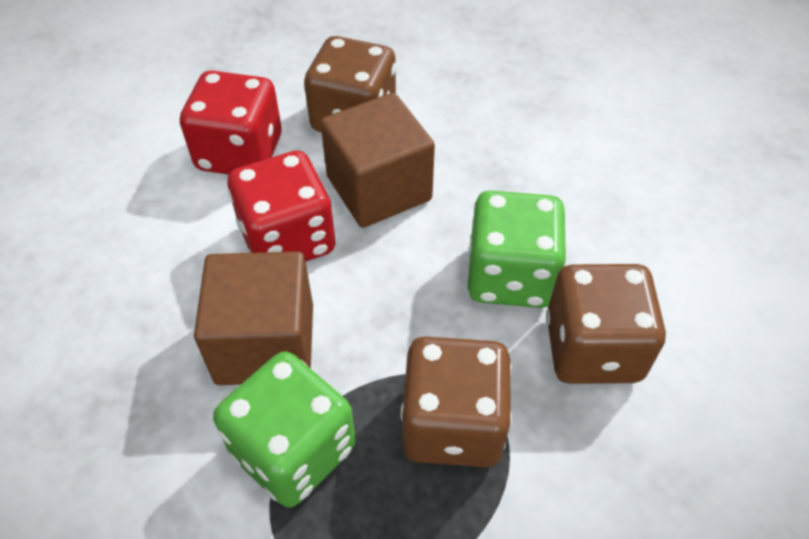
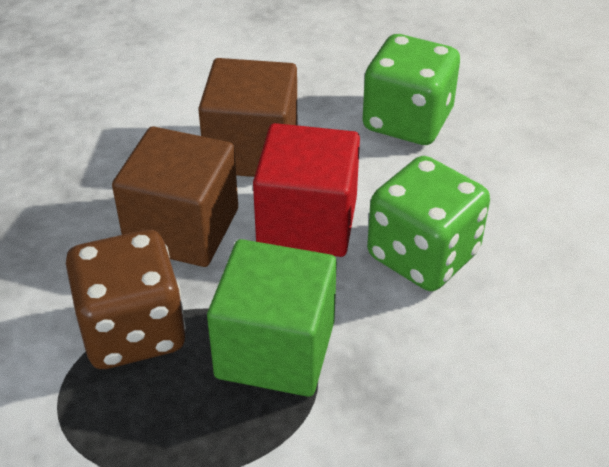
brown dice: [304,36,396,133] [401,336,512,467] [546,264,666,384] = 3 -> [66,230,186,369] = 1
green cube: none = 0 -> [207,239,337,397] = 1
red cube: none = 0 -> [253,123,360,257] = 1
red dice: [180,71,282,175] [228,150,336,262] = 2 -> none = 0

